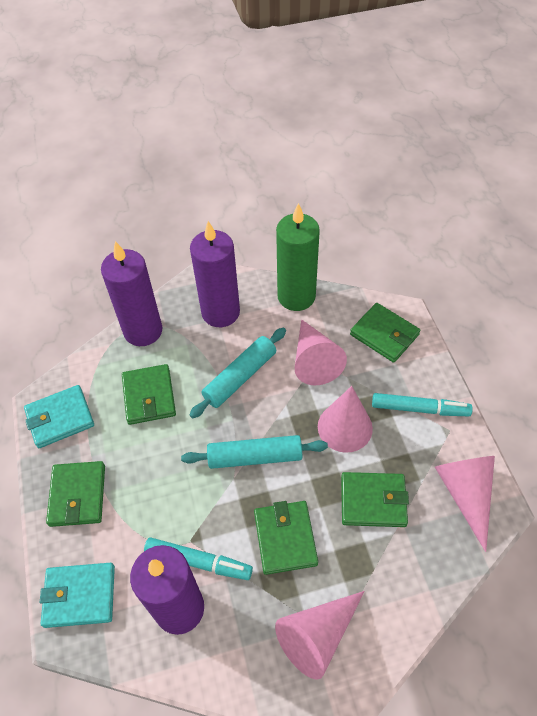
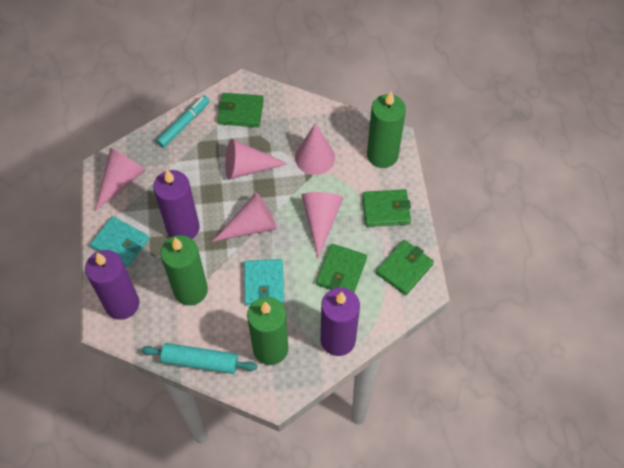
green candle: [276,203,320,311] = 1 -> [160,235,208,306] [247,297,288,365] [367,92,406,168] = 3
green wallet: [46,461,105,527] [122,364,176,425] [254,501,318,575] [341,472,409,527] [350,303,420,363] = 5 -> [218,93,264,127] [316,244,367,292] [362,189,411,227] [376,240,434,295] = 4
pink cone: [275,591,365,680] [295,319,347,385] [318,386,373,453] [435,456,495,552] = 4 -> [95,148,146,211] [212,192,277,242] [225,139,288,180] [295,123,335,175] [301,192,343,258] = 5
turquoise marker: [144,537,253,580] [372,393,473,416] = 2 -> [156,95,210,148] = 1
turquoise rolling pin: [181,435,328,469] [189,328,286,418] = 2 -> [142,343,258,374] = 1

